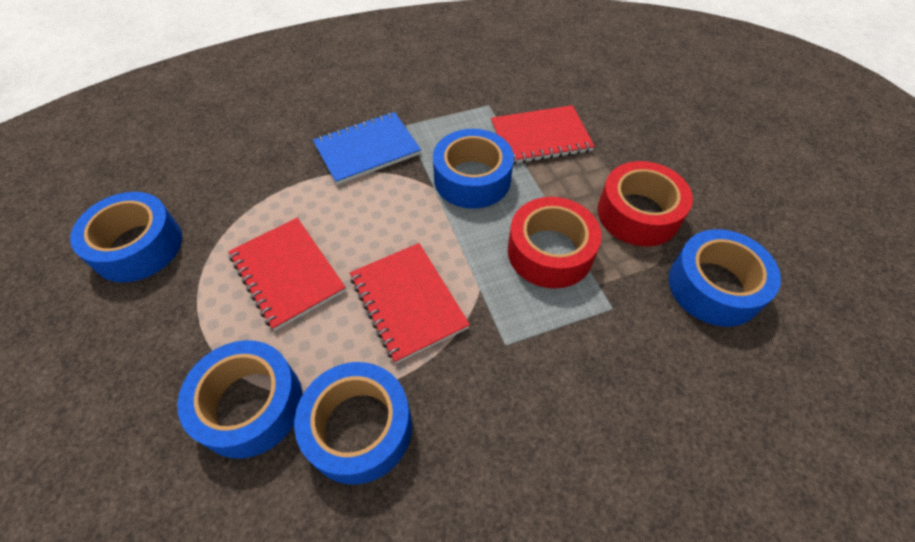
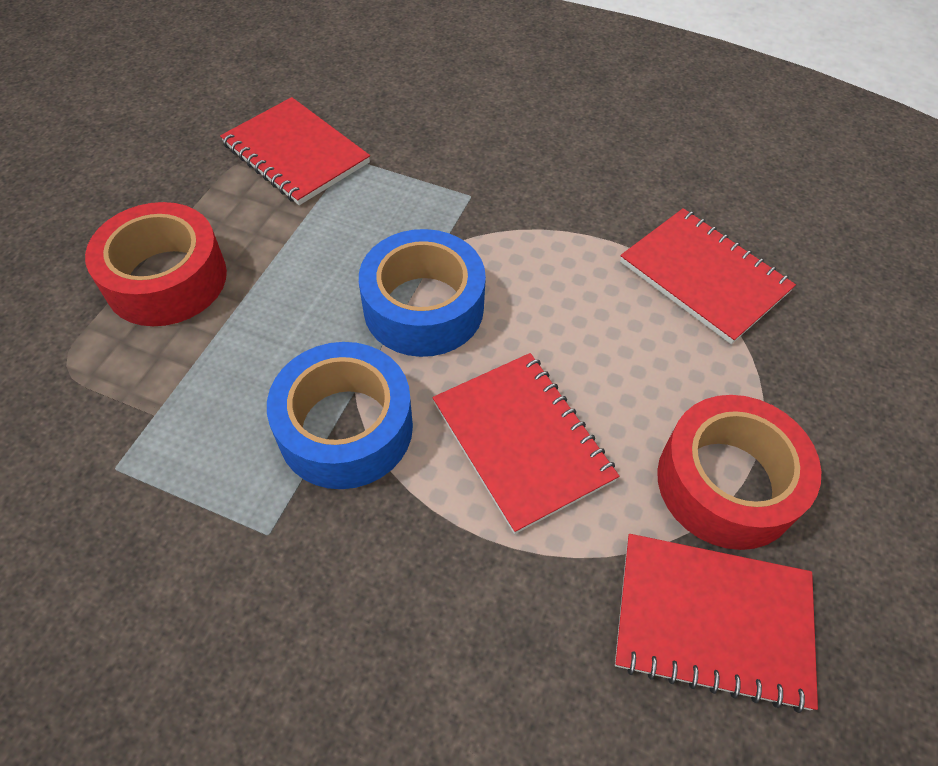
blue notebook: [313,112,421,185] = 1 -> none = 0
blue tape: [70,192,182,283] [177,340,303,459] [294,362,412,484] [433,129,514,209] [669,229,781,327] = 5 -> [267,342,413,489] [359,229,486,357] = 2
red notebook: [228,218,346,331] [350,243,470,363] [491,105,595,165] = 3 -> [220,97,370,205] [433,353,619,534] [615,534,818,713] [620,208,796,344] = 4

